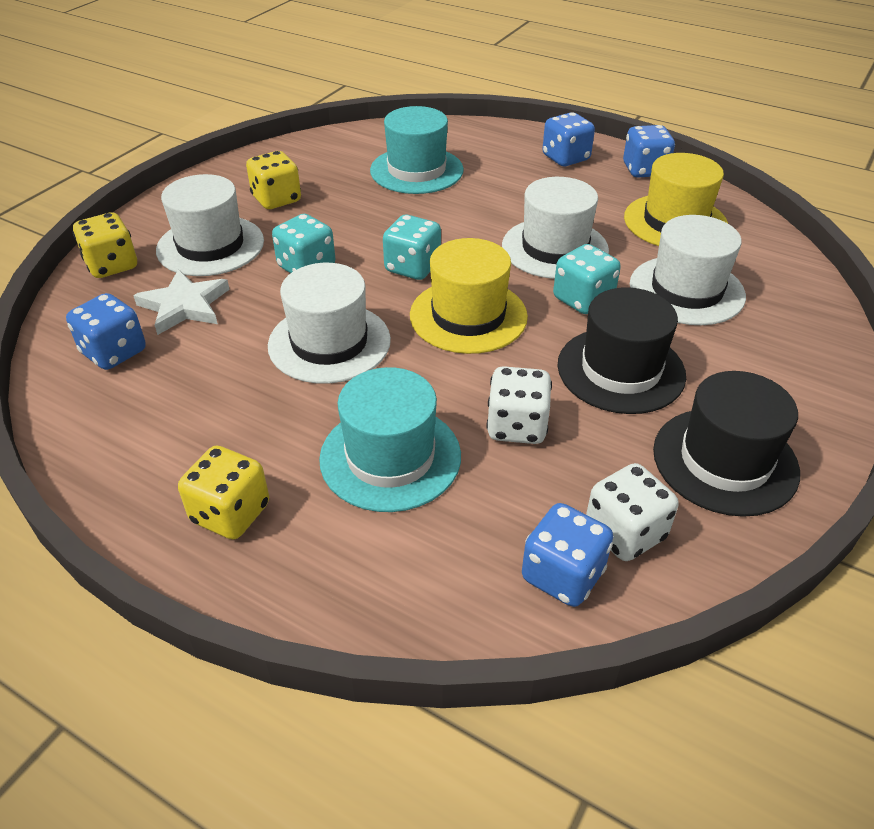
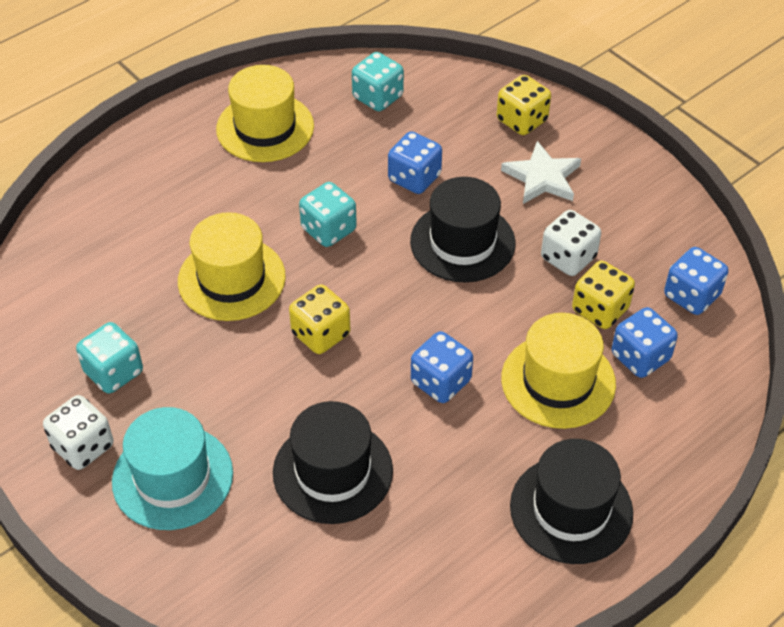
black hat: [557,287,686,414] [653,371,800,517] = 2 -> [273,401,393,524] [410,177,515,282] [510,439,633,564] = 3
turquoise hat: [319,367,461,512] [370,106,464,194] = 2 -> [112,407,233,530] = 1
white hat: [156,174,264,276] [268,263,391,384] [502,177,609,279] [630,215,746,325] = 4 -> none = 0
yellow hat: [410,238,528,354] [624,153,728,246] = 2 -> [178,212,286,321] [216,65,314,162] [501,313,616,429] = 3

